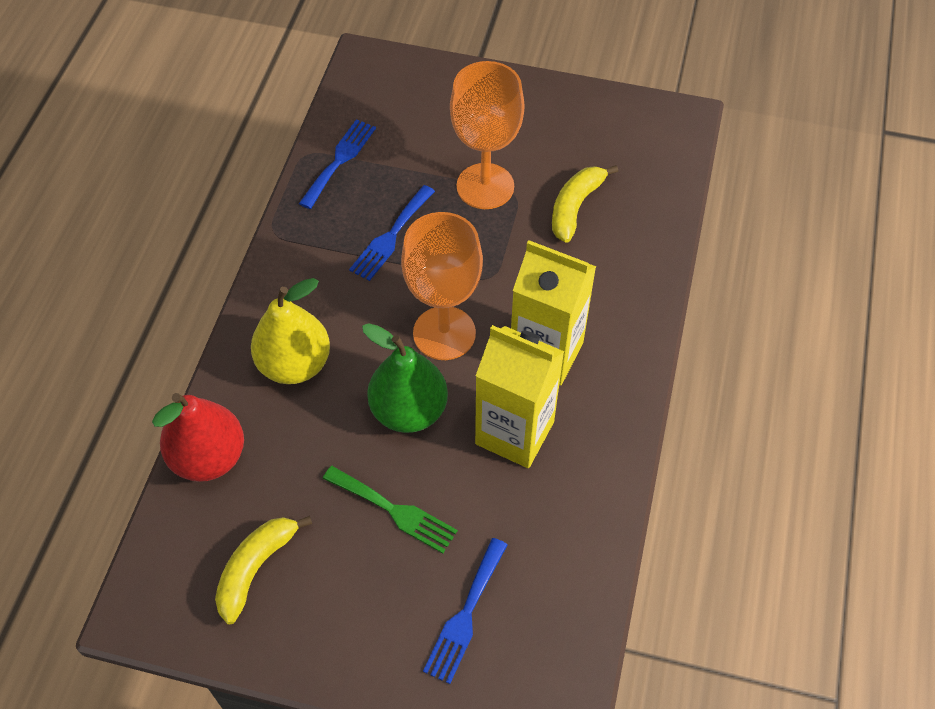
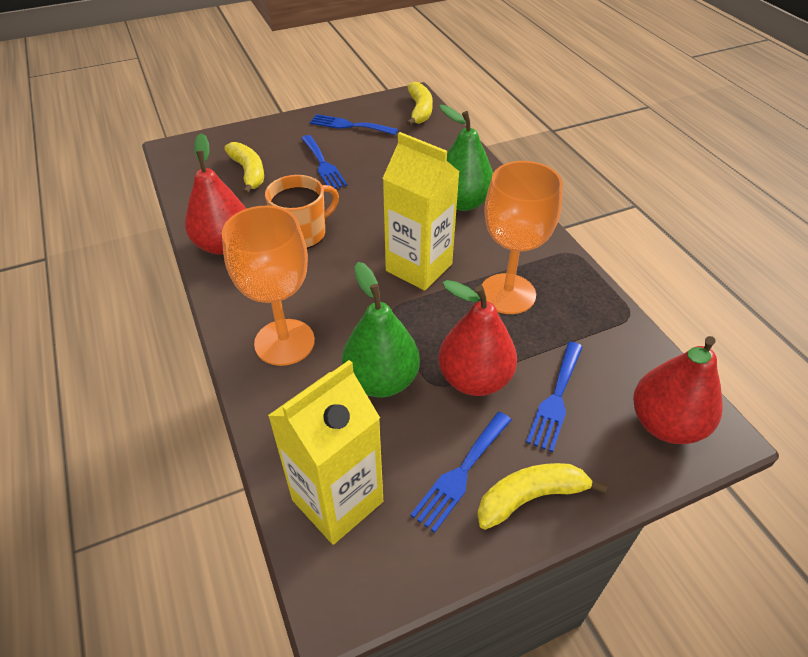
blue fork: [299,119,376,209] [349,185,435,281] [423,538,508,684] = 3 -> [301,135,347,189] [310,114,398,135] [410,412,511,533] [526,342,583,452] = 4
green fork: [323,466,458,553] = 1 -> none = 0
green pear: [362,323,448,433] = 1 -> [342,262,420,397] [439,105,493,211] = 2
orange mug: none = 0 -> [265,175,339,249] = 1
red pear: [152,393,244,482] = 1 -> [185,133,246,255] [439,280,517,396] [633,336,723,444] = 3
yellow banana: [215,516,312,624] [552,165,618,243] = 2 -> [224,142,264,195] [406,82,433,126] [477,463,608,530] = 3
yellow pear: [251,278,330,384] = 1 -> none = 0

